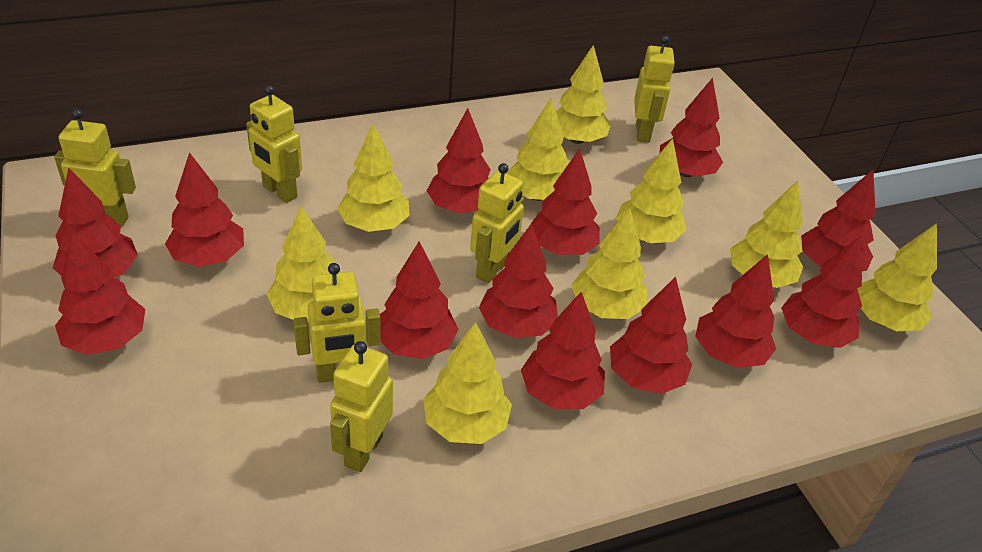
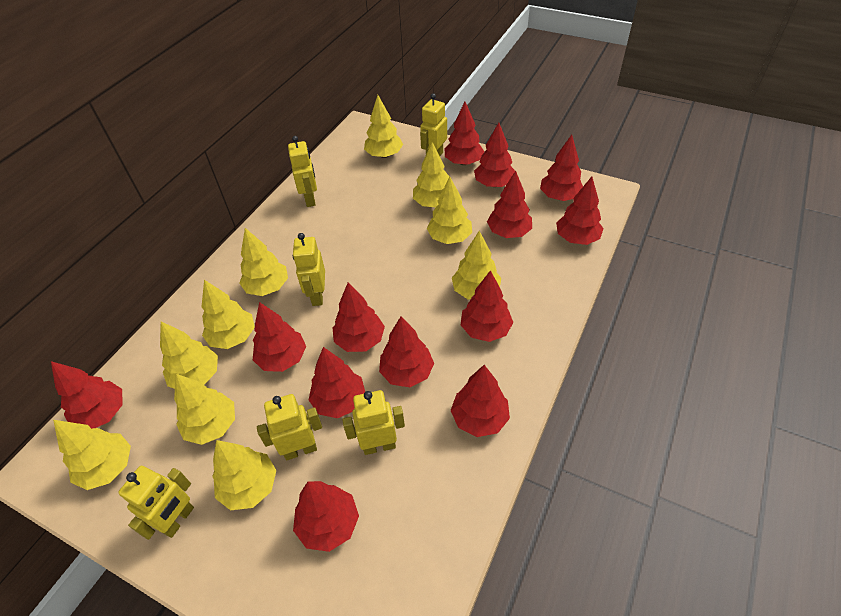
yellow tree: [267,206,335,321] [337,124,410,232] [423,322,512,444] [506,98,569,201] [556,45,611,144] [571,208,647,319] [616,138,687,243] [730,180,803,288] [857,223,937,331] = 9 -> [53,420,131,490] [160,322,218,389] [174,374,235,445] [202,280,255,349] [212,440,276,510] [239,228,288,296] [364,95,403,158] [413,142,449,208] [427,177,472,244] [452,231,501,300] = 10

